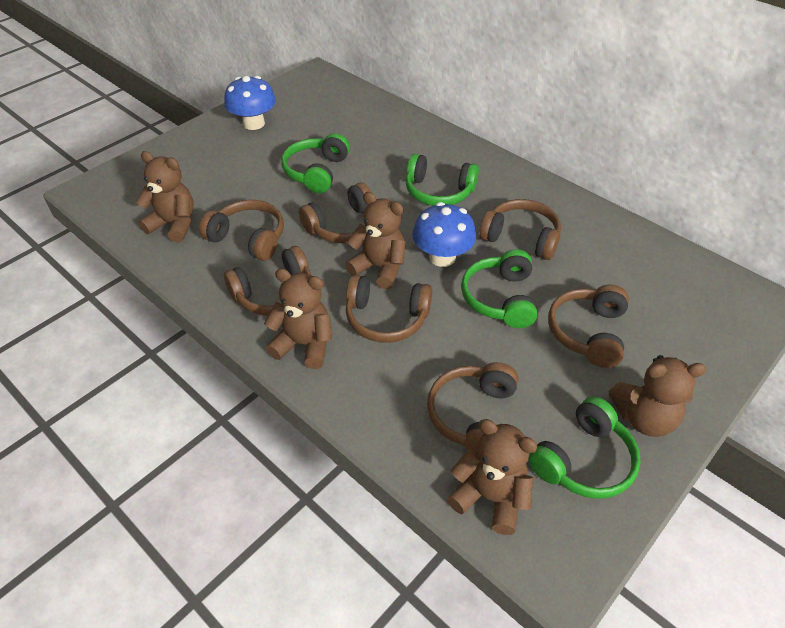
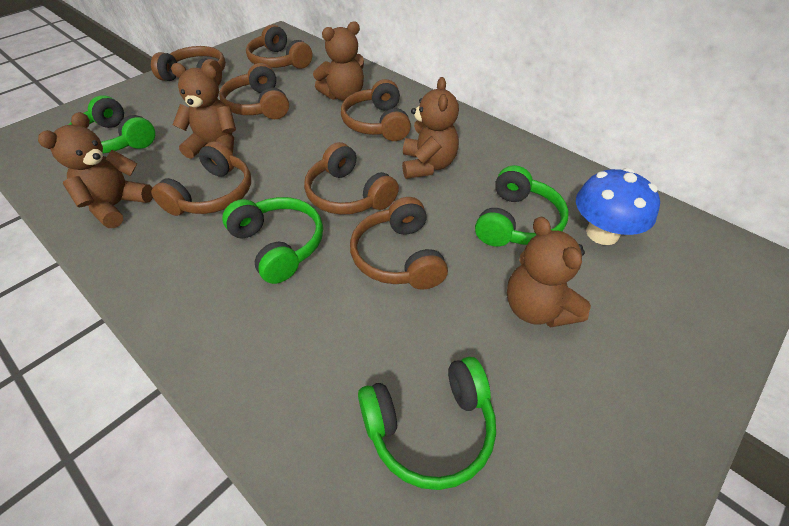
blue mushroom: [224,76,276,130] [412,202,476,267] = 2 -> [576,168,660,245] = 1

